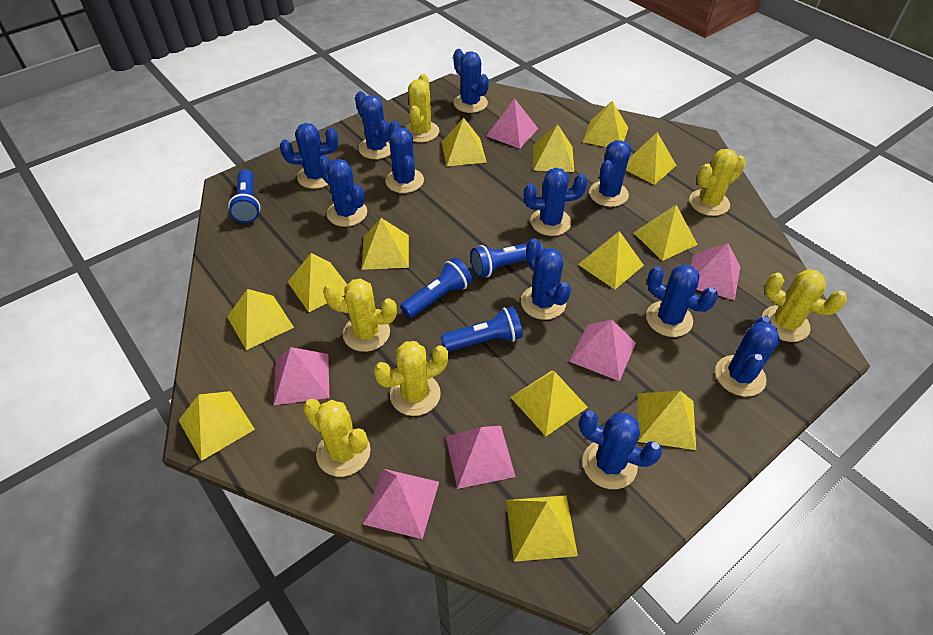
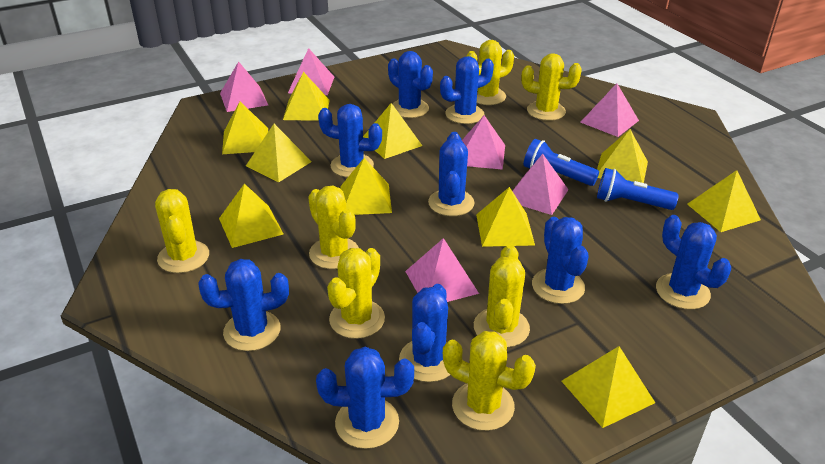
blue cactus: [280,123,338,189] [317,155,367,227] [355,91,391,159] [385,121,424,193] [453,49,489,113] [521,238,571,320] [524,168,588,236] [579,410,662,489] [589,140,631,207] [646,264,718,337] [715,317,780,397] = 11 -> [198,259,289,351] [316,347,414,449] [318,104,382,177] [388,51,433,118] [399,284,450,382] [428,132,475,216] [440,56,494,124] [532,217,589,304] [656,215,731,310] = 9
blue flashlight: [228,169,260,223] [400,258,473,318] [441,306,523,352] [470,242,543,278] = 4 -> [524,139,599,186] [597,168,679,210] = 2
yellow cactus: [303,399,371,477] [323,278,397,352] [373,341,448,416] [405,74,439,143] [689,149,746,216] [762,269,847,342] = 6 -> [155,189,209,273] [308,186,359,269] [327,248,385,339] [443,331,536,431] [466,40,514,105] [474,244,530,348] [521,53,582,121] = 7
yellow pyramid: [178,391,255,461] [227,289,294,350] [288,253,347,312] [362,218,409,270] [442,118,487,166] [506,495,578,562] [510,371,588,436] [533,124,574,172] [578,231,644,289] [583,101,628,147] [626,132,676,185] [634,205,698,261] [638,391,696,450] = 13 -> [219,183,283,248] [222,102,268,154] [246,124,312,182] [283,72,330,121] [340,158,392,215] [363,103,422,159] [476,187,535,247] [561,346,655,428] [597,129,648,183] [687,170,761,232] = 10

